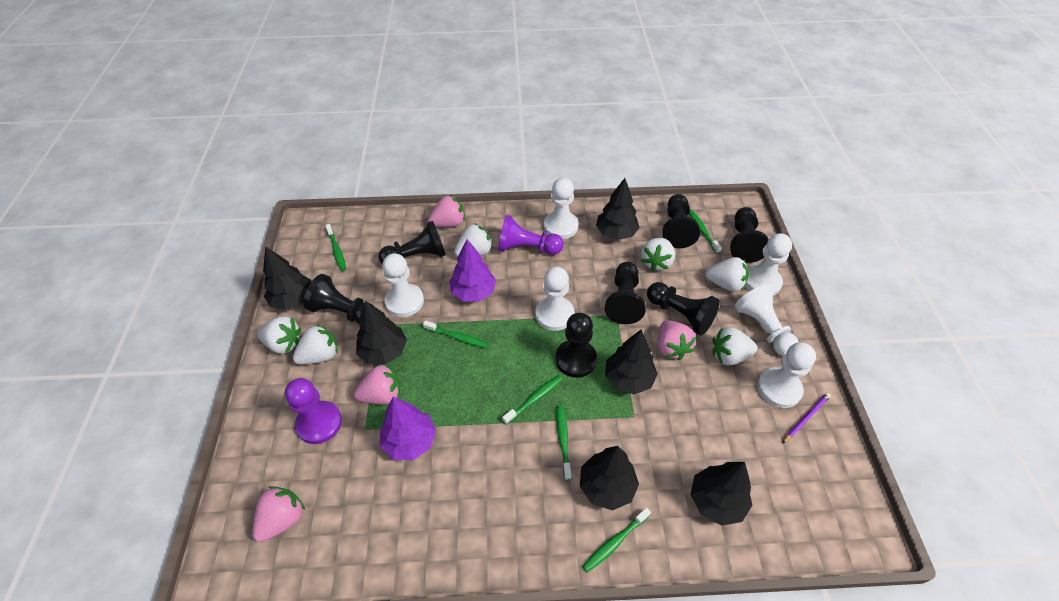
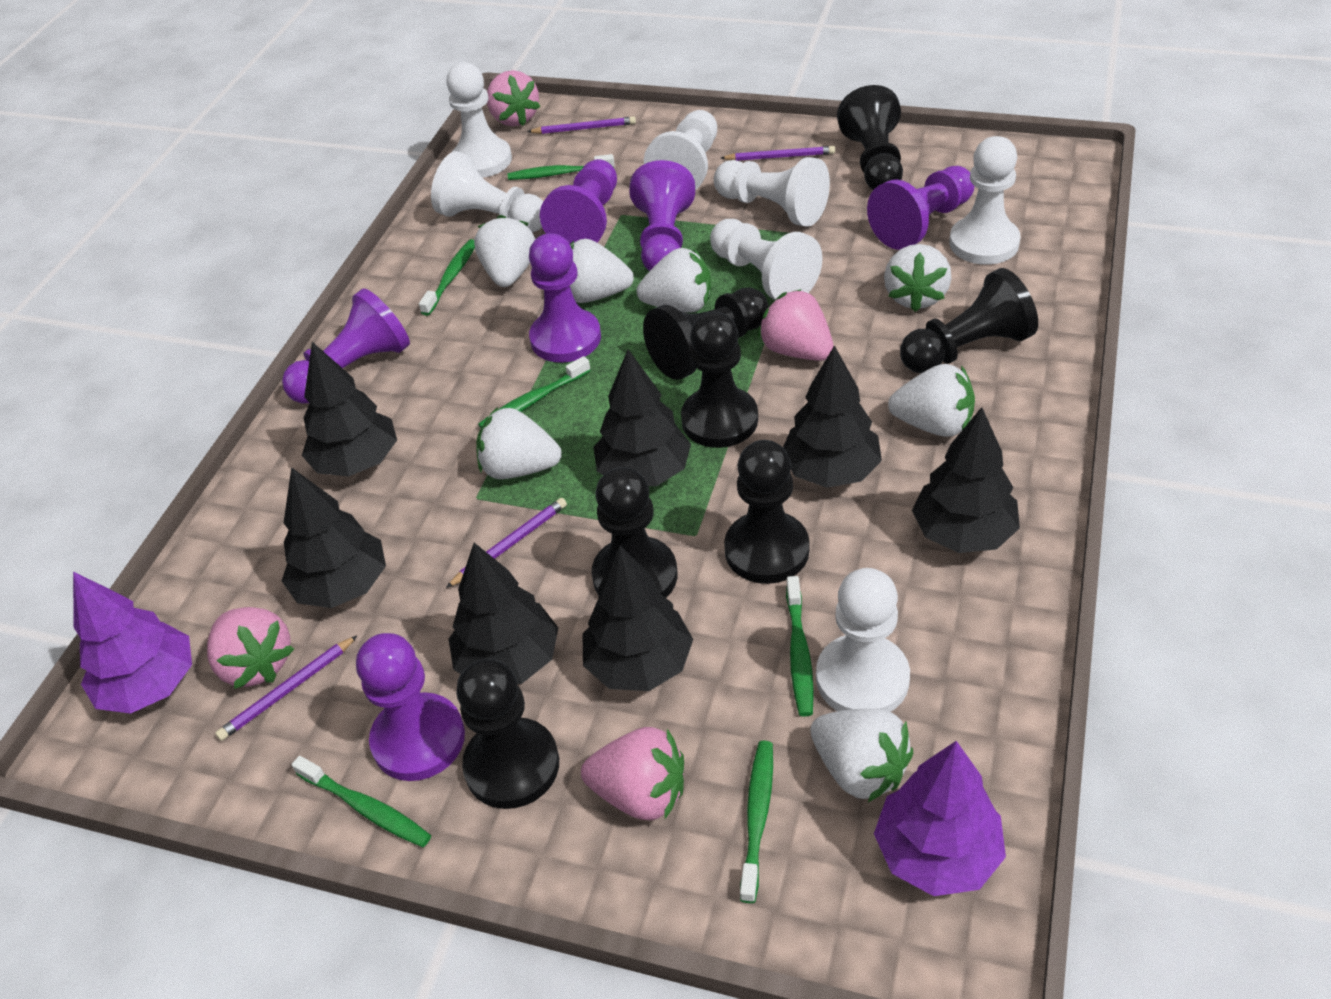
black tree: [263,246,311,310] [356,301,407,365] [580,446,639,510] [596,178,640,240] [605,330,658,394] [691,462,752,526] = 6 -> [282,467,386,608] [302,342,397,477] [449,543,558,684] [583,545,693,691] [593,349,691,486] [783,345,882,488] [912,407,1020,553] = 7
purple pawn: [285,378,342,444] [498,215,564,255] = 2 -> [282,288,410,404] [356,633,465,781] [529,233,601,363] [540,159,617,244] [629,160,695,271] [867,166,974,250] = 6
purple pencil: [782,393,831,444] = 1 -> [215,635,358,741] [446,498,567,588] [527,116,636,134] [721,146,835,161] = 4
white pawn: [382,253,424,317] [535,267,574,331] [544,178,579,239] [735,284,799,356] [745,233,792,295] [757,342,816,408] = 6 -> [431,151,543,232] [446,62,512,178] [644,110,717,190] [710,219,823,300] [714,157,830,227] [816,568,910,712] [949,136,1021,265] = 7
white strawberry: [257,316,302,354] [293,324,338,364] [454,223,493,257] [641,238,675,271] [706,257,749,292] [713,327,757,366] = 6 -> [474,215,535,287] [477,407,562,479] [570,239,634,303] [637,248,711,313] [810,709,913,802] [884,244,951,312] [888,364,975,437] = 7

